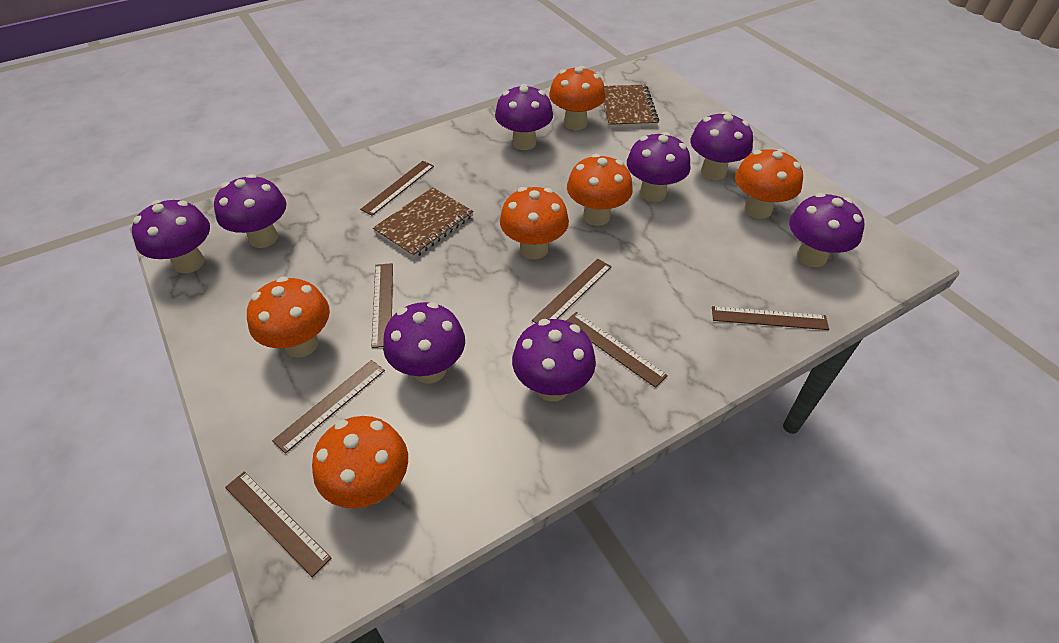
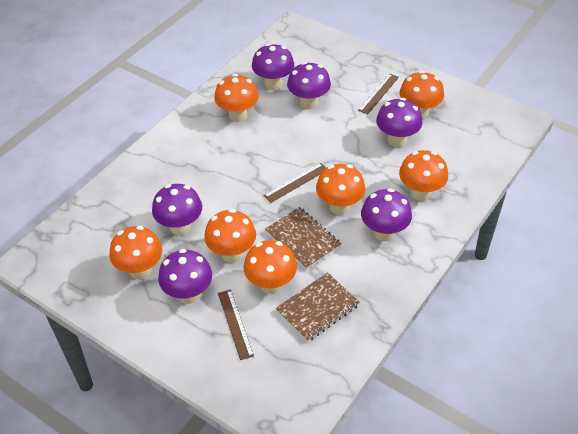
brown ruler: [225,471,332,577] [272,360,385,454] [360,161,434,216] [372,263,393,348] [532,259,612,323] [566,312,668,388] [712,306,829,330] = 7 -> [218,290,254,360] [264,163,326,203] [358,73,399,114] = 3
orange mushroom: [247,276,330,358] [312,416,408,508] [500,187,569,259] [549,66,605,130] [567,154,633,226] [735,149,803,219] = 6 -> [109,226,162,279] [204,209,256,263] [214,74,259,122] [243,240,297,294] [316,164,365,215] [399,71,444,119] [399,150,448,201] = 7
purple mushroom: [132,200,210,273] [214,174,286,248] [383,302,465,384] [495,84,553,150] [512,319,596,401] [627,132,691,202] [690,111,753,180] [789,193,865,267] = 8 -> [152,184,202,235] [158,249,212,304] [252,43,294,90] [287,62,331,109] [361,188,412,241] [376,98,423,147] = 6

